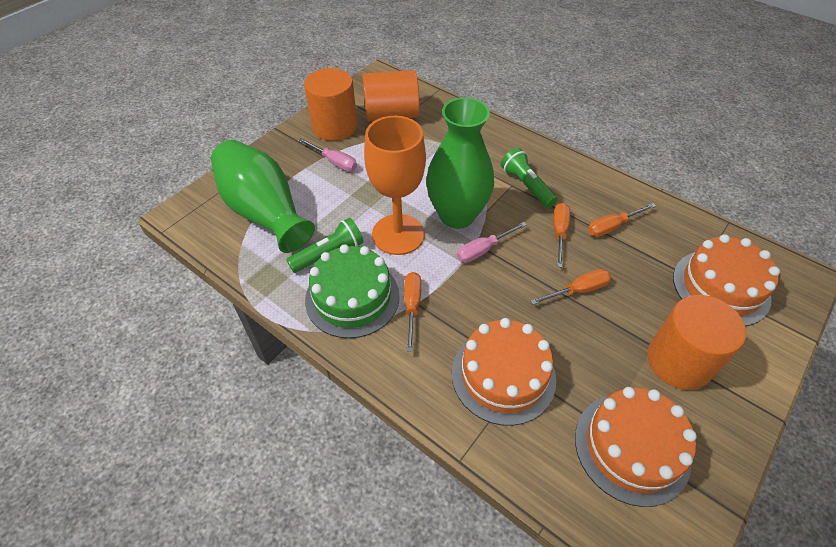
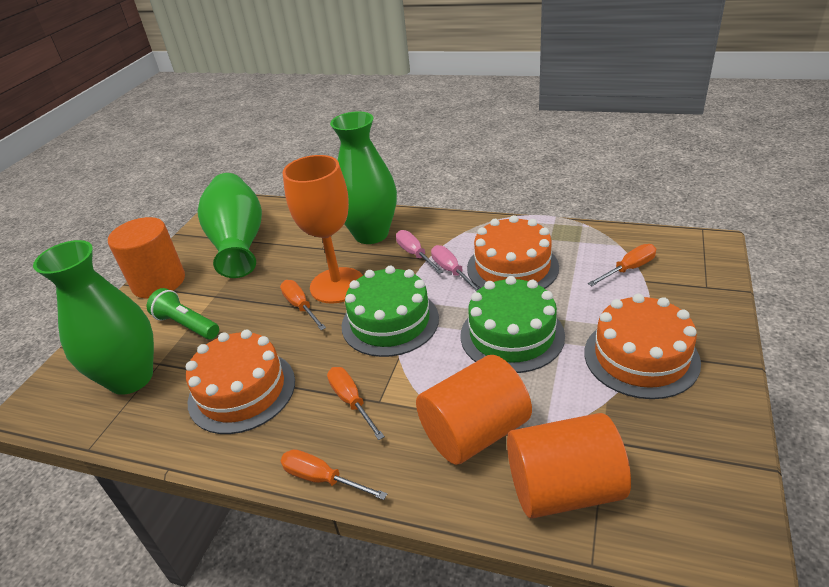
green cake: [305,244,400,338] = 1 -> [341,266,439,357] [461,276,565,373] = 2
green flashlight: [286,218,364,273] [501,148,558,208] = 2 -> [147,288,219,339] = 1
green vase: [211,140,315,253] [426,97,494,229] = 2 -> [33,240,154,395] [197,173,262,278] [330,111,397,244] = 3

